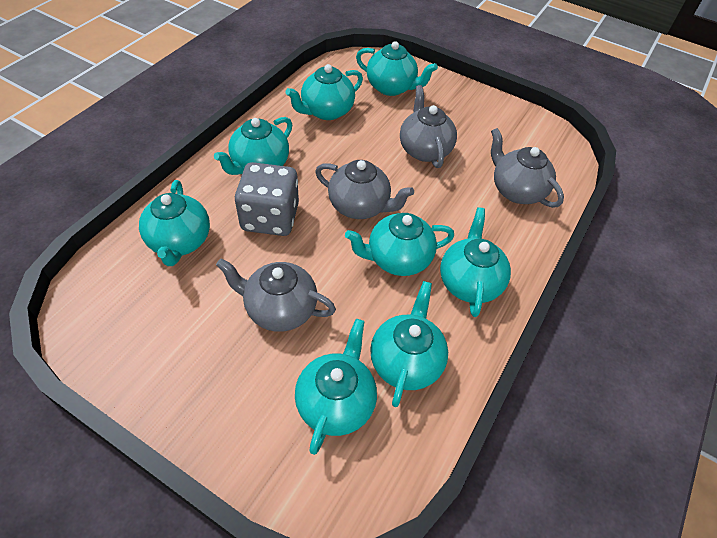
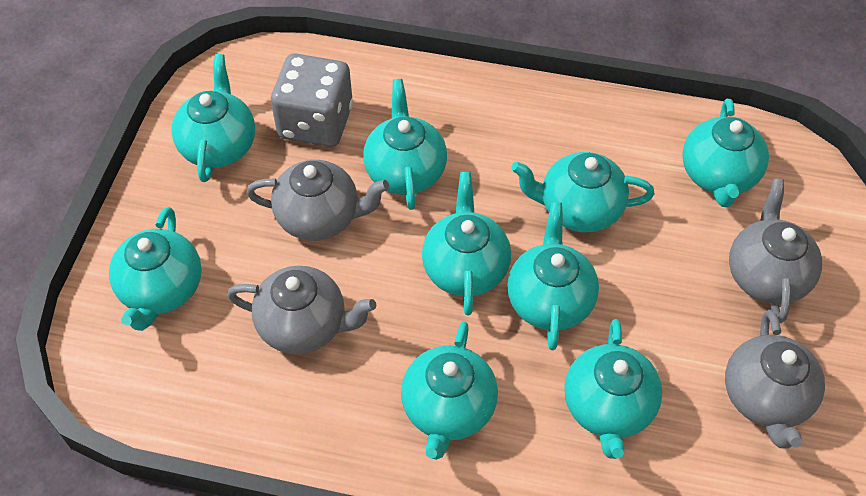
turquoise teapot: [139,180,210,266] [214,117,292,175] [286,64,363,120] [295,319,377,455] [345,213,454,276] [356,41,438,96] [370,281,448,407] [440,207,511,317] = 8 -> [109,207,202,331] [171,54,255,182] [363,79,447,210] [401,322,498,460] [422,172,511,315] [507,202,599,350] [511,152,655,232] [564,319,662,459] [682,99,769,208] = 9

